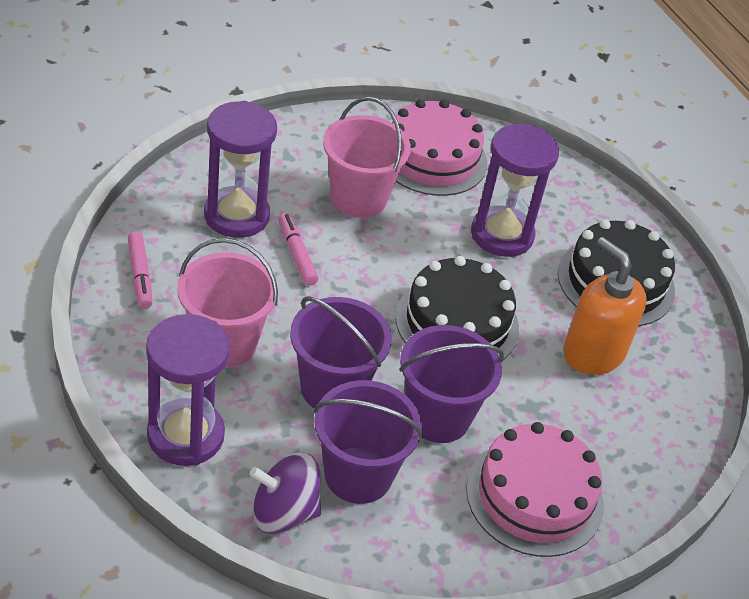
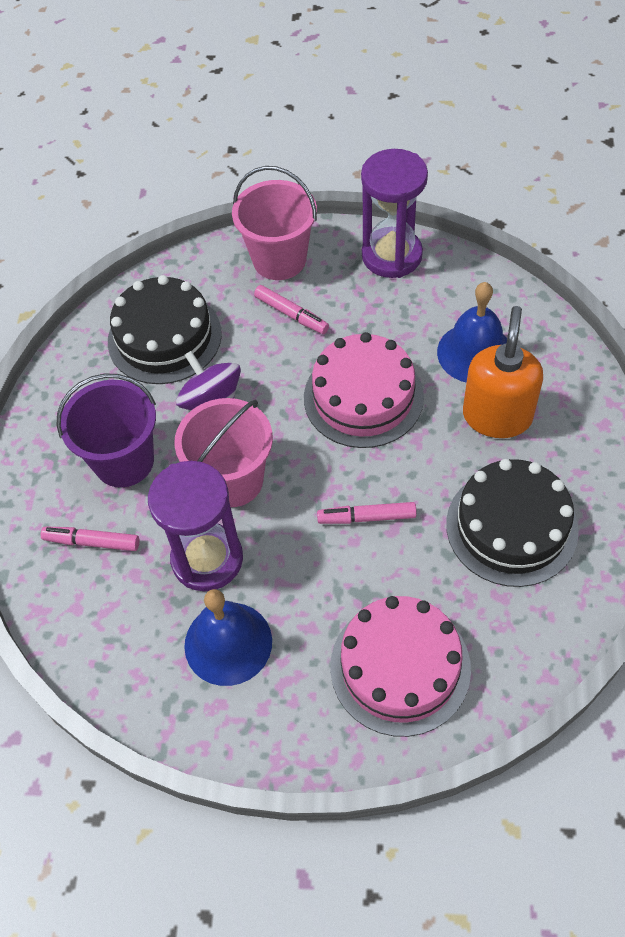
blue bell: none = 0 -> [184,589,272,686] [437,282,507,383] = 2
pink marker: [128,232,152,309] [278,213,319,286] = 2 -> [41,526,139,551] [254,285,329,334] [317,502,417,524] = 3
purple bucket: [290,296,392,409] [314,380,423,504] [399,325,504,443] = 3 -> [56,373,156,488] = 1
purple hourglass: [146,314,230,466] [204,101,277,238] [471,124,559,257] = 3 -> [148,461,243,591] [361,149,428,278] = 2

